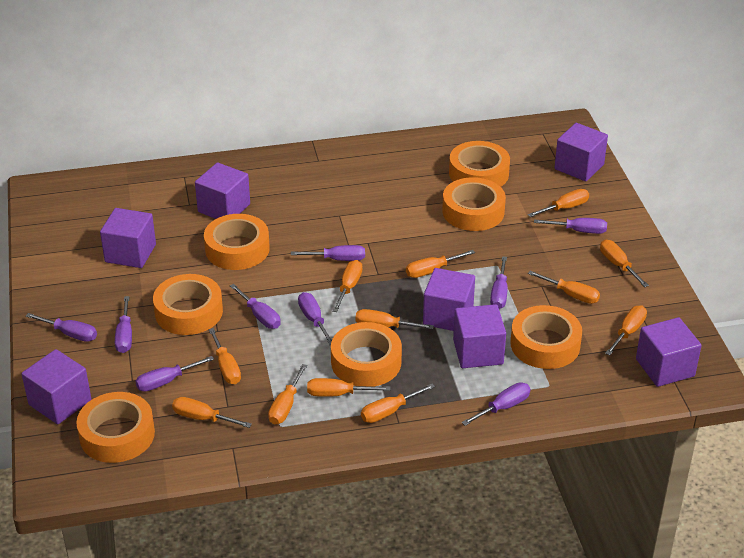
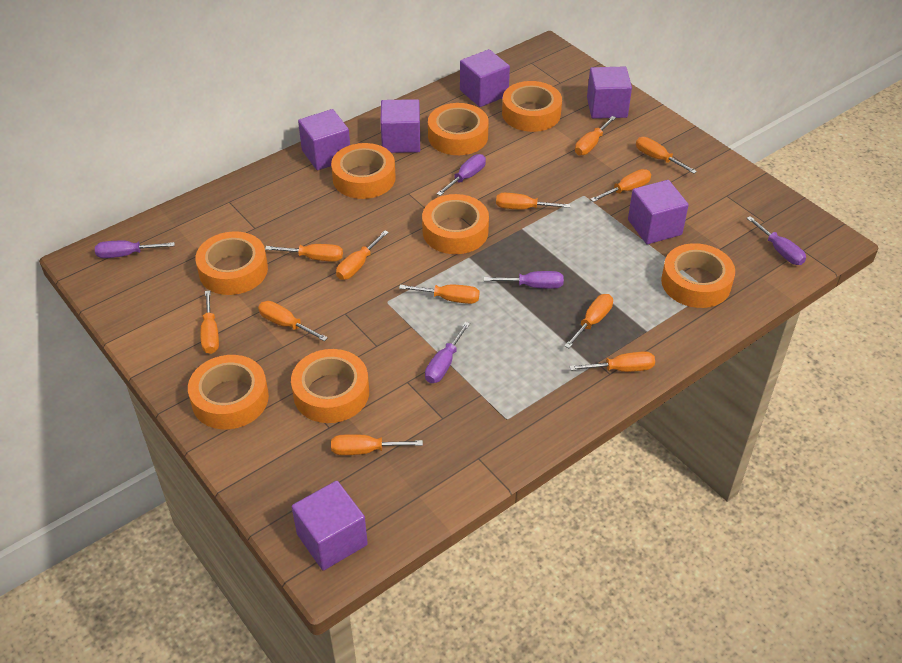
orange tape: [76,392,155,463] [153,274,223,335] [204,214,270,270] [331,322,402,387] [442,177,506,231] [449,141,510,187] [511,305,582,369] = 7 -> [188,355,269,429] [195,231,268,295] [291,349,369,423] [331,143,396,199] [422,194,489,254] [428,103,489,155] [502,81,562,132] [661,243,735,308] = 8
purple cube: [22,349,91,424] [100,208,156,268] [195,163,250,219] [423,268,475,331] [453,304,506,368] [554,123,608,181] [636,317,702,387] = 7 -> [292,481,368,571] [298,109,350,170] [380,99,420,153] [460,49,510,107] [587,66,632,119] [628,180,689,244] = 6
purple screwdriver: [26,313,97,342] [115,296,132,353] [135,356,214,391] [230,284,281,329] [291,245,365,261] [298,292,332,345] [462,383,531,426] [490,256,508,309] [534,218,607,234] = 9 -> [95,241,175,258] [425,322,470,383] [437,154,486,196] [483,271,564,289] [747,216,806,265] = 5

